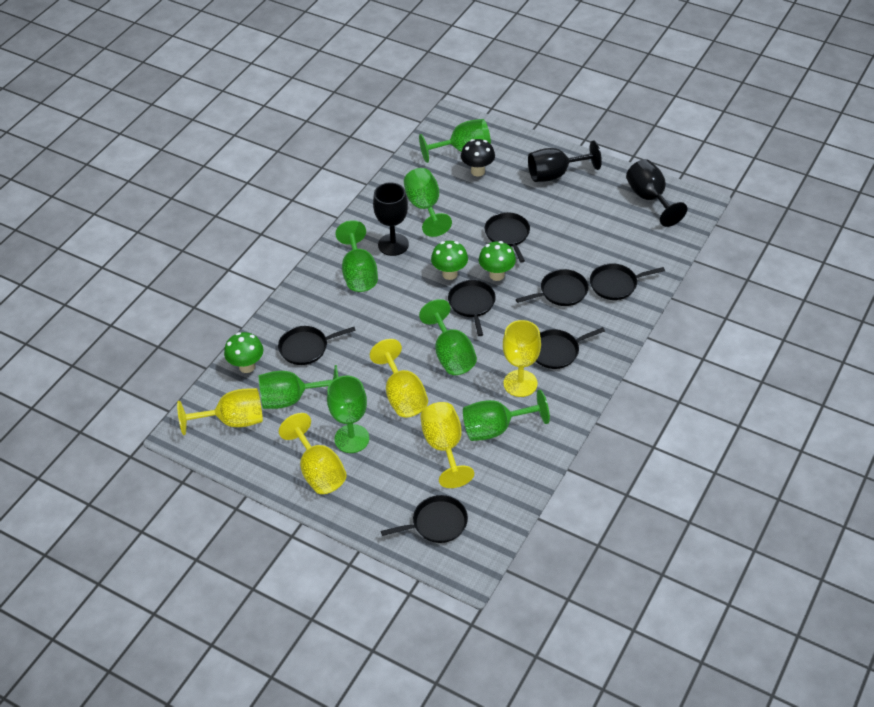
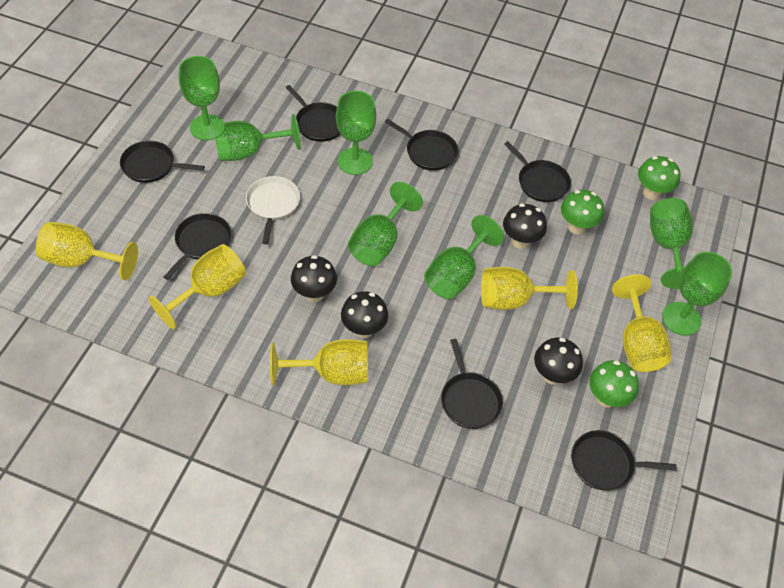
black goblet: [373,182,409,256] [528,140,602,182] [626,159,687,227] = 3 -> none = 0
black mushroom: [461,139,495,176] = 1 -> [291,255,337,302] [341,291,388,338] [503,203,547,249] [534,338,583,385] = 4
white pan: none = 0 -> [246,176,300,244] = 1

